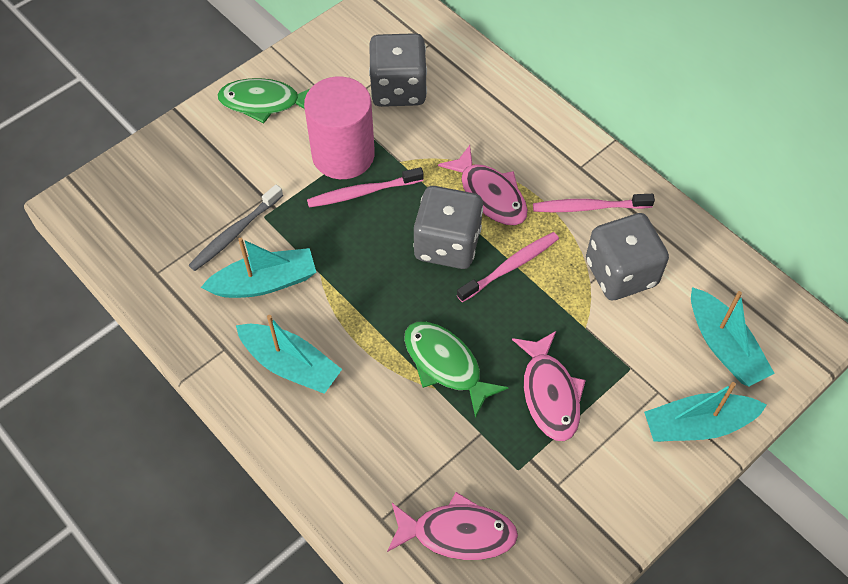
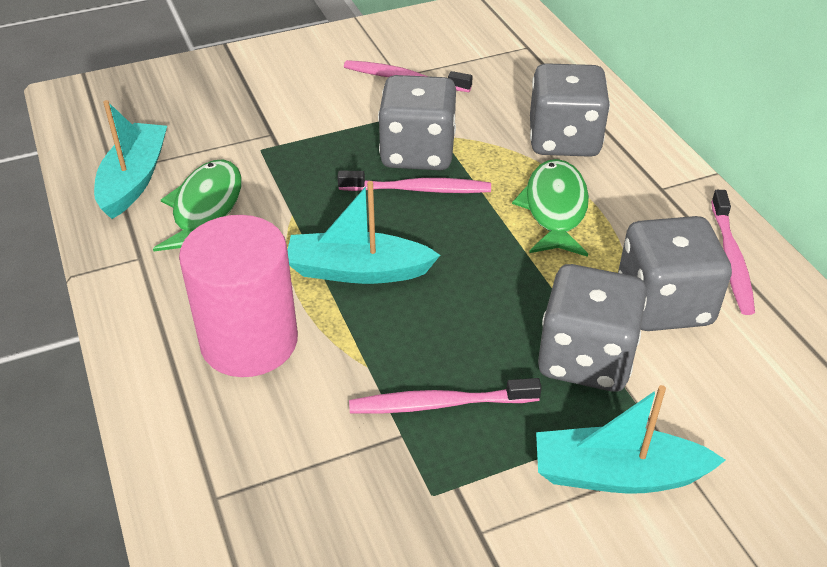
grey dice: [369,33,427,107] [413,186,483,269] [586,213,669,301] = 3 -> [378,75,456,170] [530,63,610,157] [538,264,647,392] [618,216,732,331] = 4
grey toothbrush: [188,184,283,271] = 1 -> none = 0
pink fish: [387,492,518,560] [438,145,528,225] [512,331,586,441] = 3 -> none = 0
pink toothbrush: [307,167,424,208] [457,232,559,302] [533,194,655,212] = 3 -> [337,170,491,193] [344,60,473,92] [349,378,542,414] [711,190,755,315] = 4
turquoise boat: [200,238,316,298] [236,315,342,394] [644,382,767,442] [691,287,775,387] = 4 -> [94,100,167,219] [287,181,440,284] [536,385,726,494] = 3

